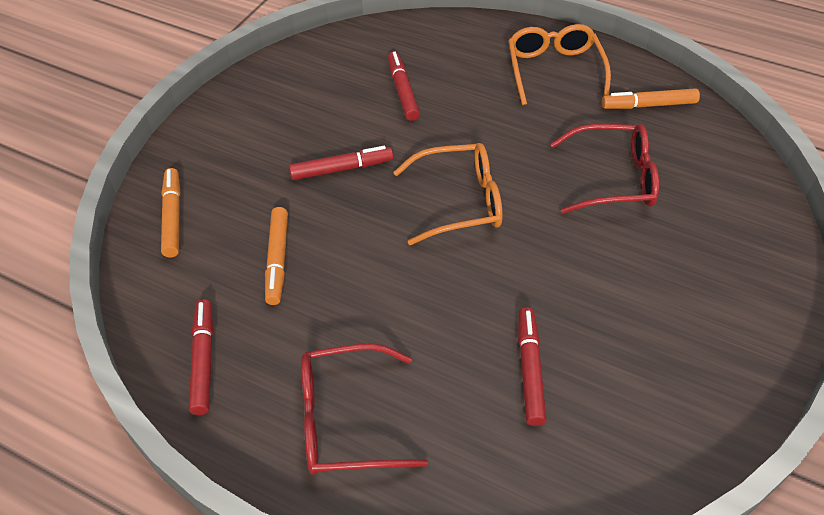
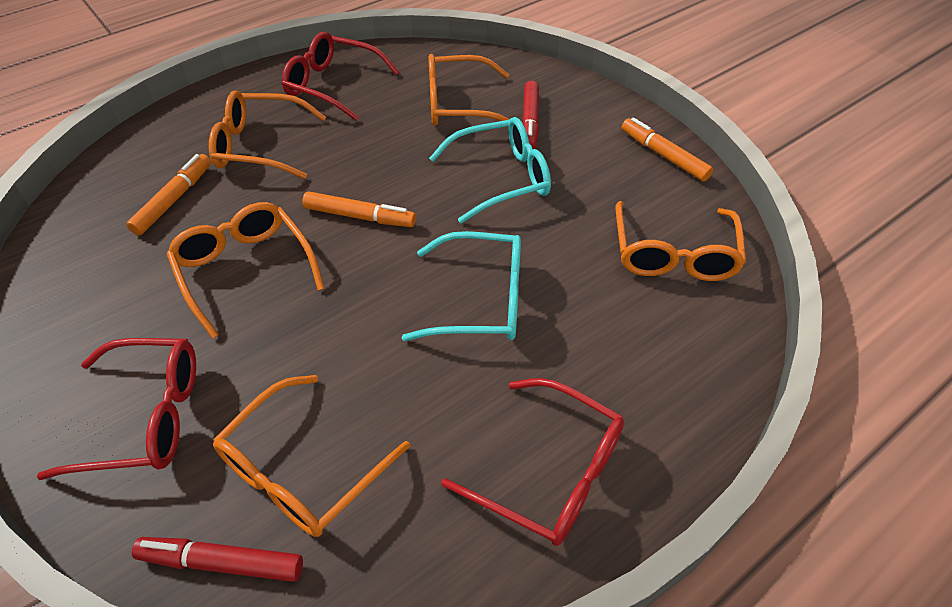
orange glasses: [393,143,503,245] [508,24,611,105] = 2 -> [167,202,325,339] [209,90,326,179] [213,375,410,537] [428,54,510,126] [616,201,746,281] = 5
red glasses: [301,343,428,475] [550,124,659,214] = 2 -> [37,338,196,480] [282,32,399,121] [441,378,624,546] = 3
red marker: [189,299,213,415] [289,146,393,180] [388,52,420,121] [518,307,547,426] = 4 -> [132,537,303,582] [523,81,539,149] = 2
turquoise glasses: none = 0 -> [402,231,521,341] [429,117,551,223] = 2

